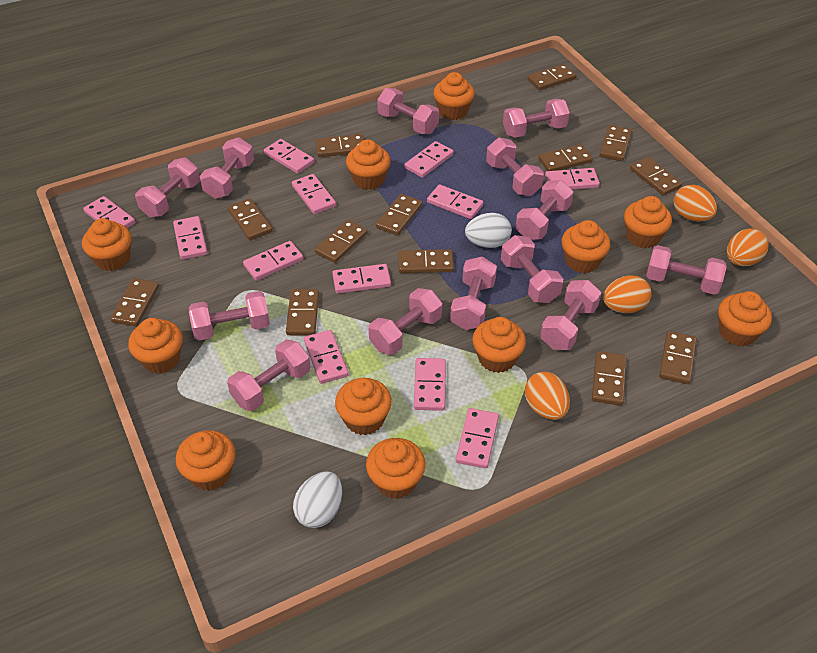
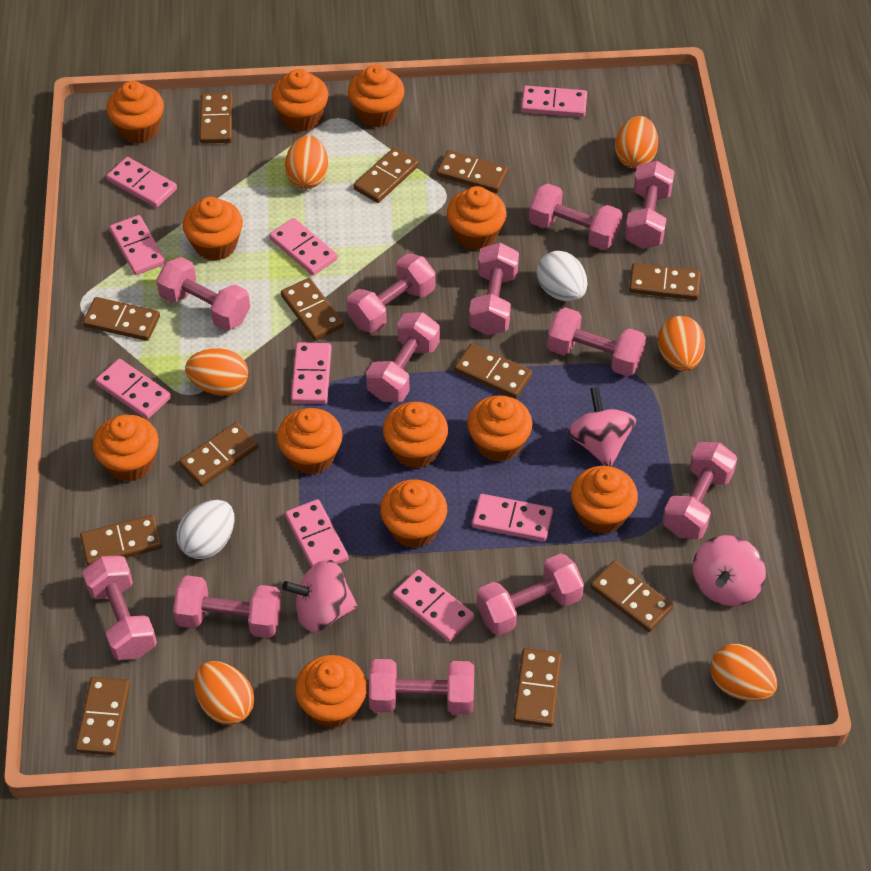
brown domino: [110,278,159,327] [228,198,273,241] [286,289,319,335] [315,134,364,157] [315,220,368,263] [376,194,423,236] [398,249,454,273] [528,64,577,90] [539,144,593,171] [592,351,626,406] [600,125,632,161] [630,157,682,196] [659,331,697,384] = 13 -> [75,677,130,756] [80,515,162,566] [83,297,160,341] [179,422,259,487] [199,92,233,144] [281,278,344,340] [353,147,419,203] [437,150,509,193] [454,344,533,399] [513,648,562,727] [590,560,674,632] [629,263,701,300] = 12
orange cupcake: [82,218,132,271] [128,318,183,374] [176,430,236,491] [335,378,392,436] [346,139,391,190] [366,438,426,499] [433,72,475,120] [472,317,526,373] [561,220,611,273] [624,196,672,248] [718,291,772,347] = 11 -> [93,415,159,482] [107,81,164,144] [182,197,243,261] [271,69,329,132] [277,408,343,475] [295,655,367,728] [348,65,405,127] [380,480,447,548] [383,402,448,468] [447,186,507,250] [467,395,532,462] [571,466,638,534] = 12
orange egg: [525,372,570,420] [603,275,652,313] [673,185,717,222] [727,228,769,266] = 4 -> [185,348,248,396] [194,661,254,725] [285,135,328,189] [615,116,658,168] [658,316,705,371] [710,644,777,701] = 6
pink domino: [83,196,135,228] [173,216,208,260] [243,241,303,281] [264,139,314,174] [292,174,336,214] [304,330,349,384] [332,264,391,293] [404,141,454,178] [414,358,446,411] [427,184,483,219] [456,408,499,469] [545,168,600,190] = 12 -> [95,359,171,419] [107,157,177,208] [109,215,166,275] [269,218,338,275] [285,499,349,567] [291,342,332,404] [393,570,474,642] [472,494,553,542] [521,86,587,117] = 9
pink dumbbell: [135,158,200,217] [189,291,270,341] [200,137,254,199] [227,340,310,411] [369,288,442,355] [377,88,439,134] [450,256,497,330] [486,138,544,196] [501,235,563,303] [503,99,570,138] [515,180,573,240] [540,280,601,350] [646,245,727,295] = 13 -> [82,556,157,660] [156,257,250,331] [173,575,282,638] [347,253,436,333] [366,312,440,402] [369,659,474,715] [469,243,519,335] [477,553,584,636] [529,184,622,250] [547,307,646,376] [624,161,675,249] [662,442,737,539] = 12
pink spinning top: none = 0 -> [282,560,358,632] [567,387,636,467] [693,535,766,606] = 3

